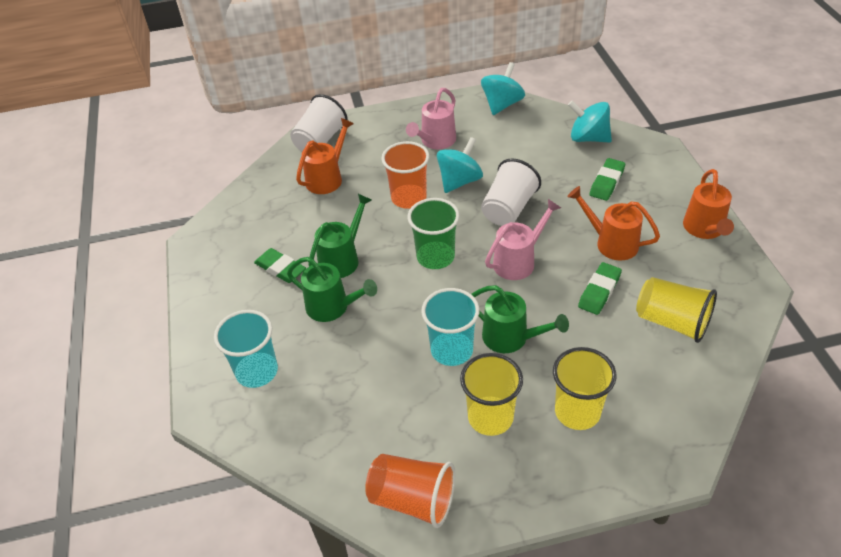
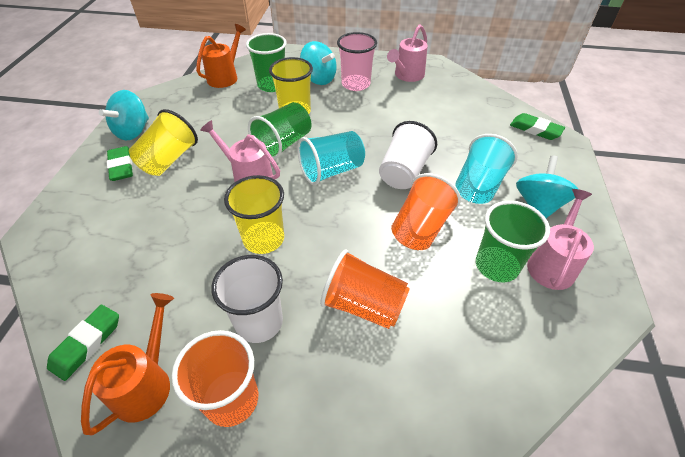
green cup: [408,198,459,269] = 1 -> [246,33,287,92] [248,102,311,159] [476,201,550,282] = 3
green watering can: [287,257,377,322] [309,194,372,278] [471,285,569,353] = 3 -> none = 0
orange cup: [365,454,456,528] [381,141,429,209] = 2 -> [172,330,258,427] [320,250,410,329] [391,173,461,250] = 3
orange watering can: [296,118,354,194] [567,186,660,260] [683,169,734,239] = 3 -> [81,293,174,436] [196,24,246,88] = 2
pink cup: none = 0 -> [337,32,377,91] = 1
pink watering can: [406,88,456,149] [485,199,561,280] = 2 -> [200,120,280,182] [387,24,428,82] [527,189,594,290] = 3

